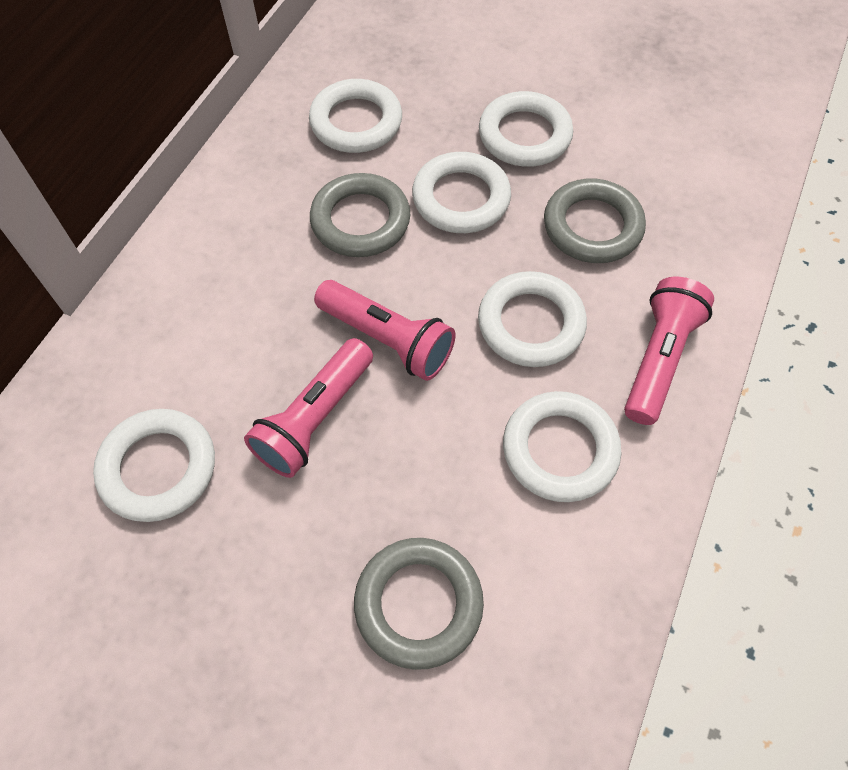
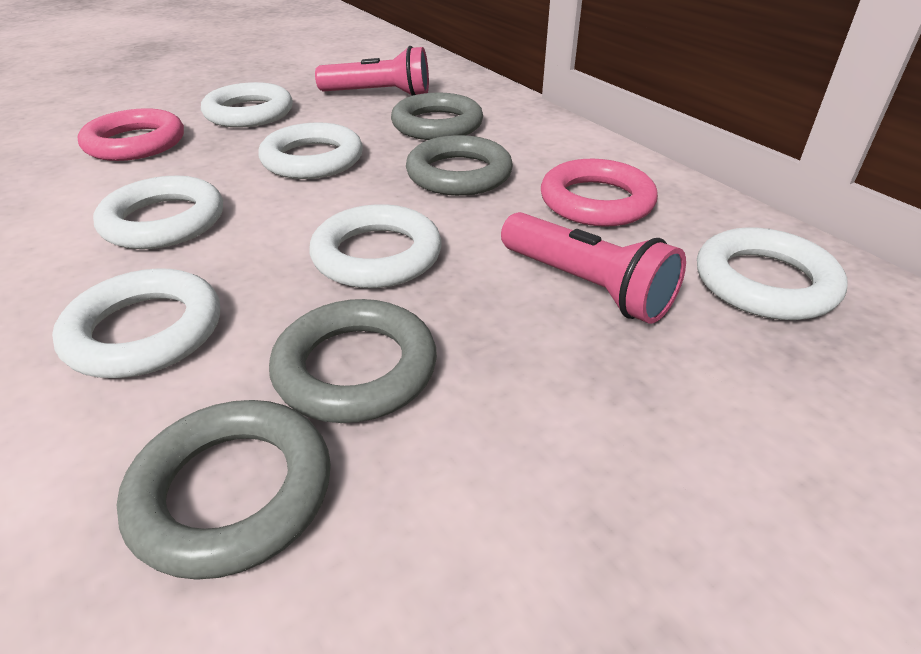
grey ring: [310,173,410,257] [354,538,484,670] [544,179,646,263] = 3 -> [117,400,331,580] [269,299,437,423] [391,92,483,140] [406,135,513,196] = 4
pink flashlight: [244,338,373,478] [314,280,456,381] [624,277,714,425] = 3 -> [315,46,429,96] [501,212,686,324] = 2
pink ring: none = 0 -> [77,108,184,161] [541,159,658,227] = 2

